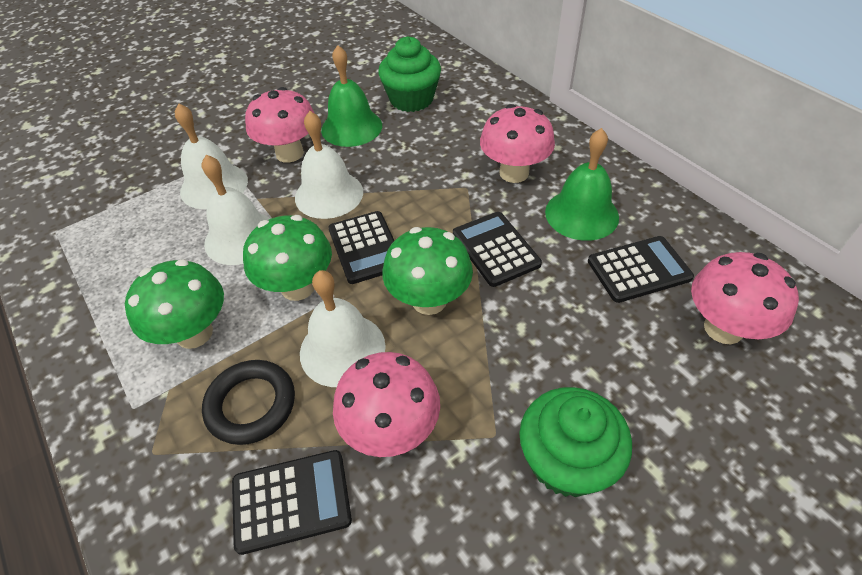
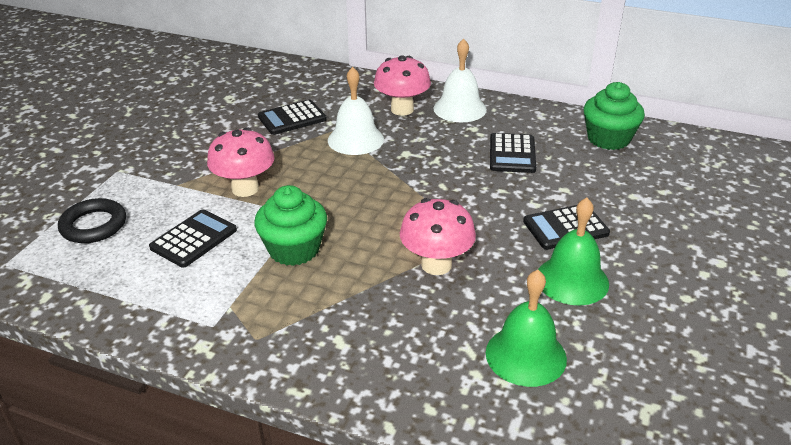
green mushroom: [125,259,224,349] [243,215,332,301] [382,227,473,315] = 3 -> none = 0
pink mushroom: [245,87,314,163] [333,352,440,457] [480,104,555,183] [691,252,799,344] = 4 -> [207,127,275,197] [374,55,431,116] [400,198,476,275] = 3
white bell: [175,103,248,209] [202,155,270,265] [295,111,363,219] [300,270,386,387] = 4 -> [328,67,384,155] [433,38,487,122] = 2

